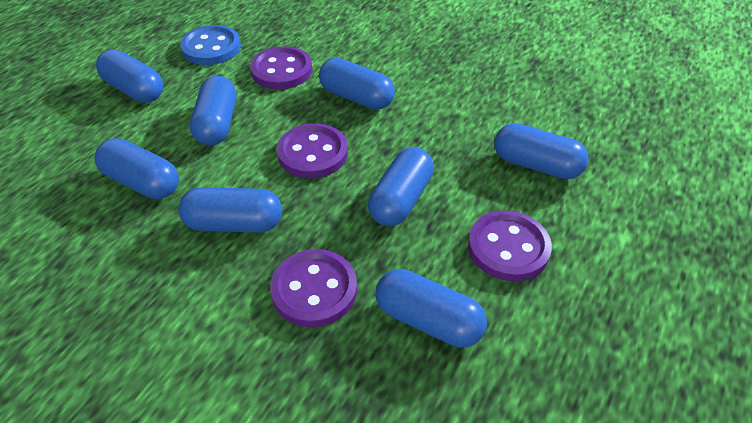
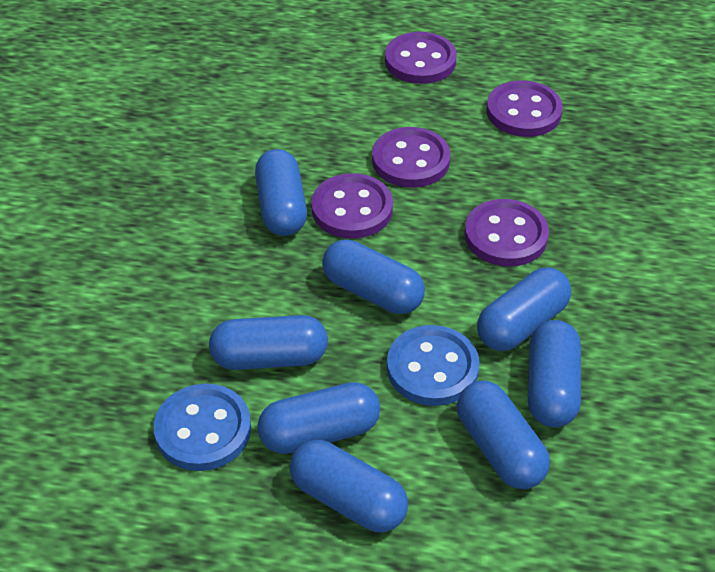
blue button: [180,25,241,65] = 1 -> [154,384,251,471] [387,325,480,406] = 2
purple button: [250,46,312,89] [270,249,357,327] [277,123,348,178] [468,211,552,281] = 4 -> [311,173,393,239] [372,127,450,188] [385,32,457,84] [465,199,549,267] [486,80,563,137] = 5

